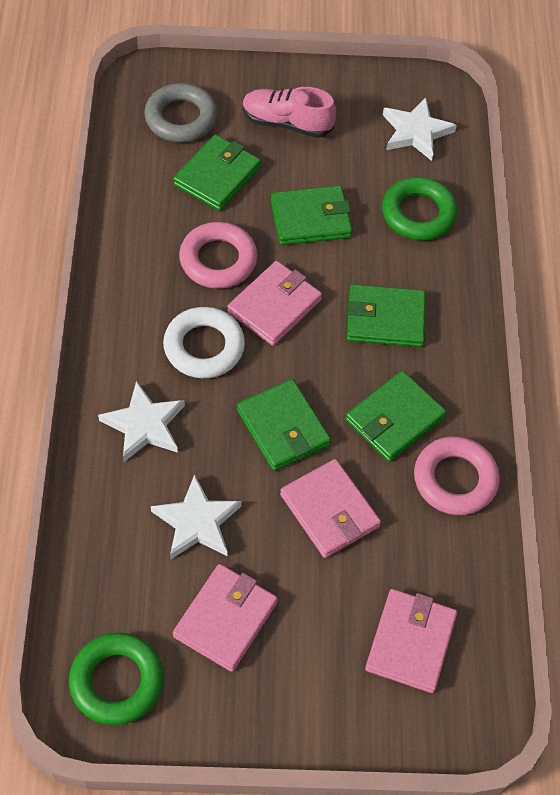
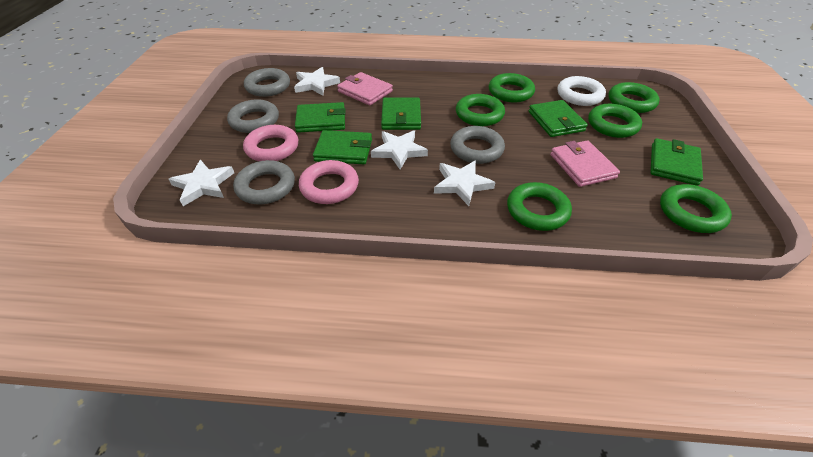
green ring: [69,633,164,725] [382,177,458,241] = 2 -> [456,94,505,126] [489,73,535,103] [507,182,572,231] [588,104,642,138] [609,82,660,113] [660,184,732,233] = 6
grey ring: [144,83,218,142] = 1 -> [227,99,279,133] [233,160,295,204] [244,68,290,97] [450,126,505,164] = 4
pink shoe: [242,87,336,138] = 1 -> none = 0
pink wallet: [173,564,278,672] [227,261,322,346] [280,459,381,558] [365,589,457,693] = 4 -> [337,72,393,105] [550,140,620,187] = 2
white star: [98,381,185,462] [151,474,241,560] [383,97,457,161] = 3 -> [169,160,234,206] [294,67,340,96] [371,130,428,169] [434,160,496,206] = 4

